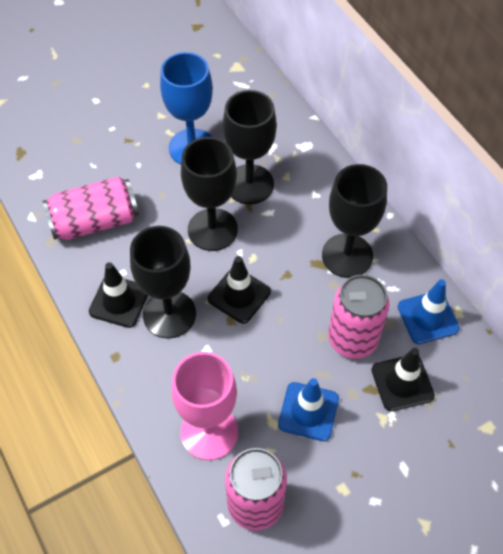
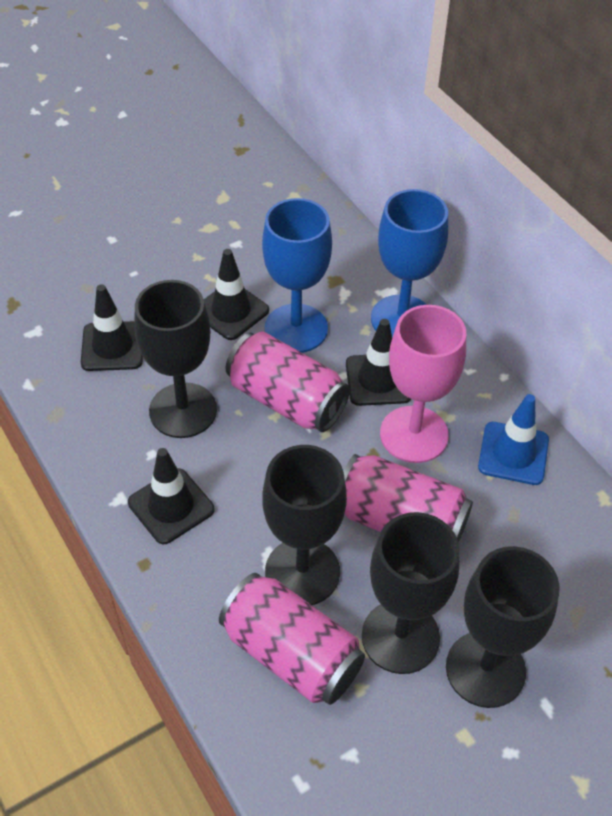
black traffic cone: [89,262,148,328] [208,256,271,324] [371,348,435,411] = 3 -> [81,284,143,371] [128,448,215,544] [204,249,269,340] [346,319,411,406] = 4
blue goblet: [160,52,213,164] = 1 -> [262,198,332,353] [371,189,448,338] = 2
blue traffic cone: [278,378,339,441] [398,279,460,344] = 2 -> [478,394,549,485] = 1

